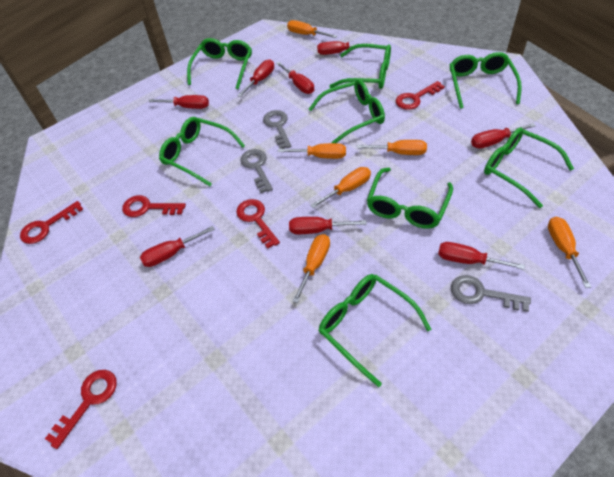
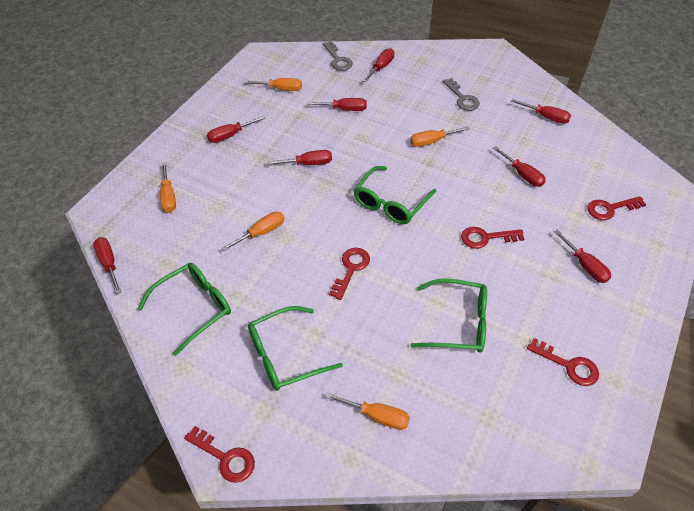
green glasses: [159,117,245,186] [187,38,252,89] [309,79,385,143] [319,274,431,387] [329,44,391,89] [367,168,453,229] [449,52,522,109] [484,127,574,208] = 8 -> [137,263,231,356] [248,306,343,391] [354,166,436,224] [411,278,487,353] = 4
grey key: [240,149,273,193] [263,110,292,148] [451,275,531,312] = 3 -> [323,41,353,71] [443,78,480,111] = 2
orange screwdriver: [278,143,346,159] [287,20,337,38] [292,234,330,303] [310,167,371,208] [357,140,427,155] [548,217,591,288] = 6 -> [160,162,176,213] [221,211,284,251] [244,78,302,91] [326,393,410,430] [410,126,470,147] = 5

